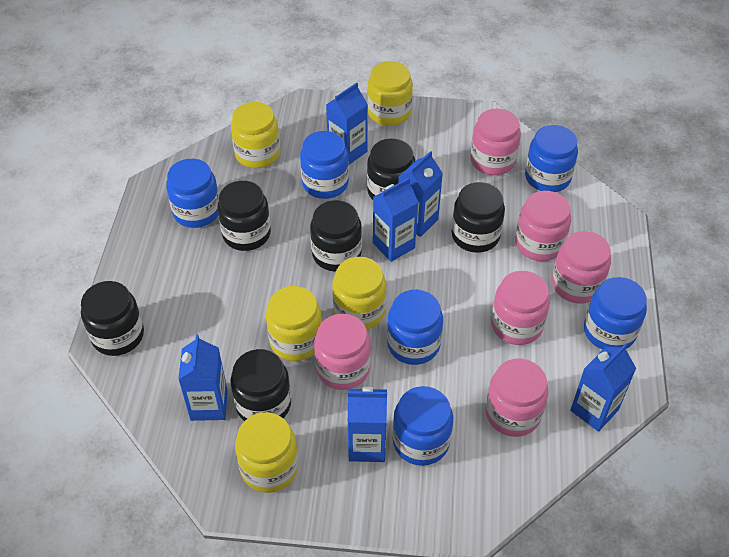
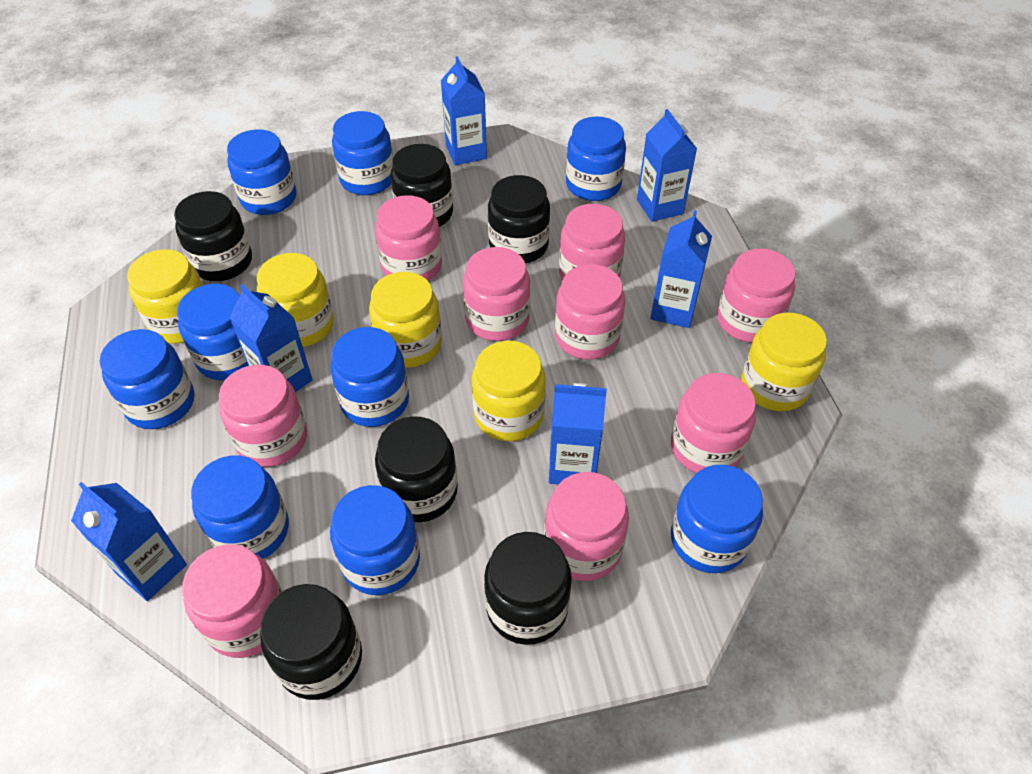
blue jar: [166,159,219,228] [300,131,349,199] [387,290,443,365] [392,386,453,466] [525,125,578,192] [584,277,647,350] = 6 -> [100,329,194,429] [177,284,248,380] [191,456,289,559] [227,129,297,215] [330,327,409,427] [330,485,420,595] [332,111,393,195] [566,117,626,201] [671,465,763,573] = 9
pink jar: [314,314,371,390] [470,109,521,175] [485,359,549,437] [491,271,550,345] [515,191,571,261] [552,231,611,304] = 6 -> [182,545,283,658] [219,365,307,467] [375,195,442,281] [463,247,530,341] [544,472,629,581] [555,264,625,360] [559,204,625,281] [671,373,756,473] [717,249,795,343] = 9

